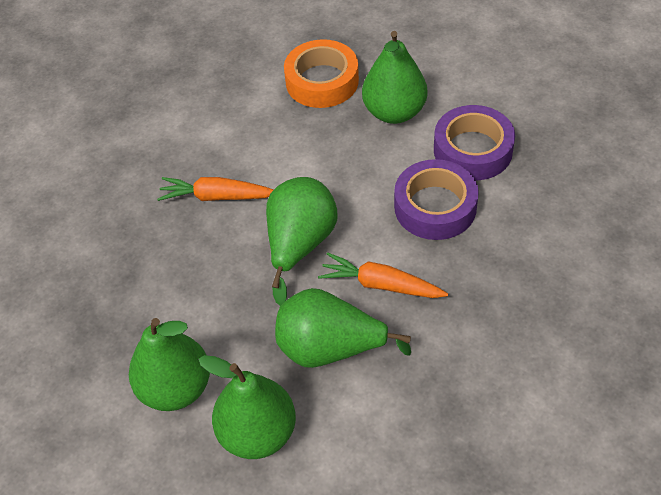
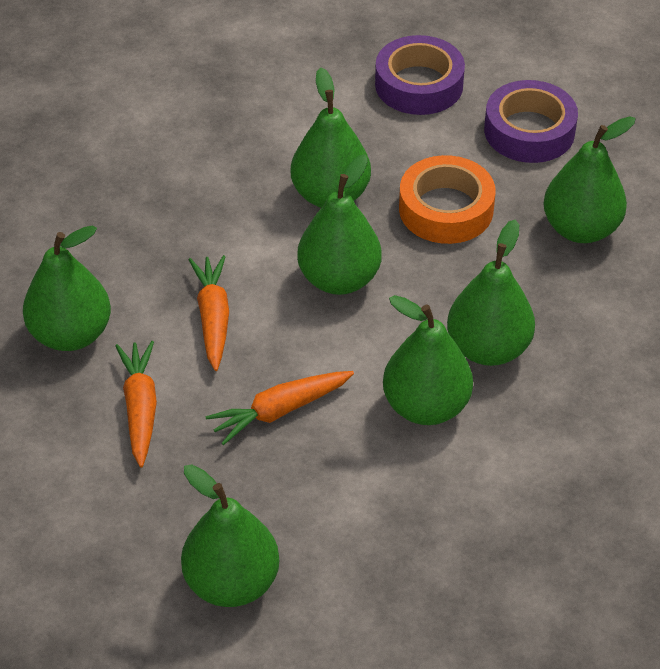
green pear: [129,318,210,411] [198,355,296,459] [266,177,338,306] [275,288,411,368] [362,31,427,124] = 5 -> [23,225,111,351] [181,464,280,607] [291,68,371,208] [297,155,381,295] [383,295,473,425] [447,219,535,366] [543,116,636,243] = 7
orange carrot: [157,177,273,201] [318,252,448,298] = 2 -> [115,341,157,468] [189,255,229,371] [206,371,354,445] = 3

